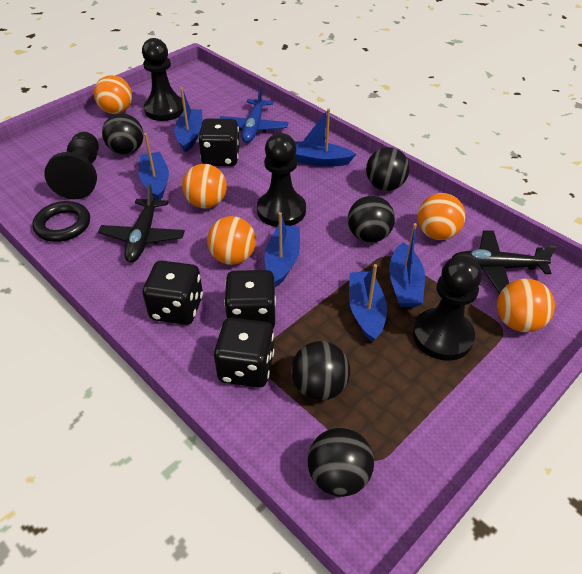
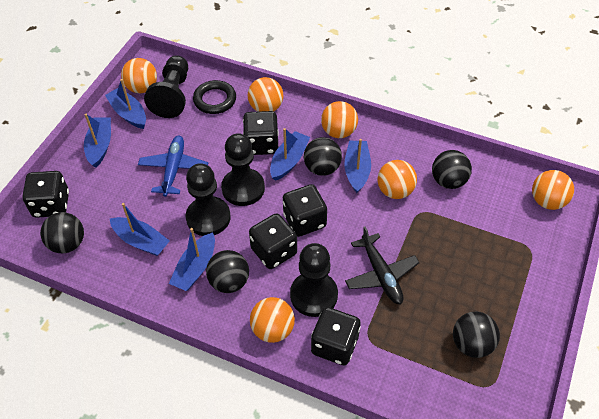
black dice: [142,260,203,325] [198,118,240,166] [214,318,274,388] [224,270,276,329] = 4 -> [22,171,69,218] [243,111,278,155] [249,214,297,269] [283,184,327,237] [311,307,361,365] = 5
black plane: [98,184,185,262] [452,230,557,294] = 2 -> [345,227,420,304] = 1
orange ball: [94,75,132,114] [182,164,227,208] [207,216,256,265] [417,193,465,240] [497,278,555,332] = 5 -> [121,58,157,93] [248,77,284,112] [250,297,295,343] [321,101,358,138] [377,160,417,199] [532,170,574,210] = 6

